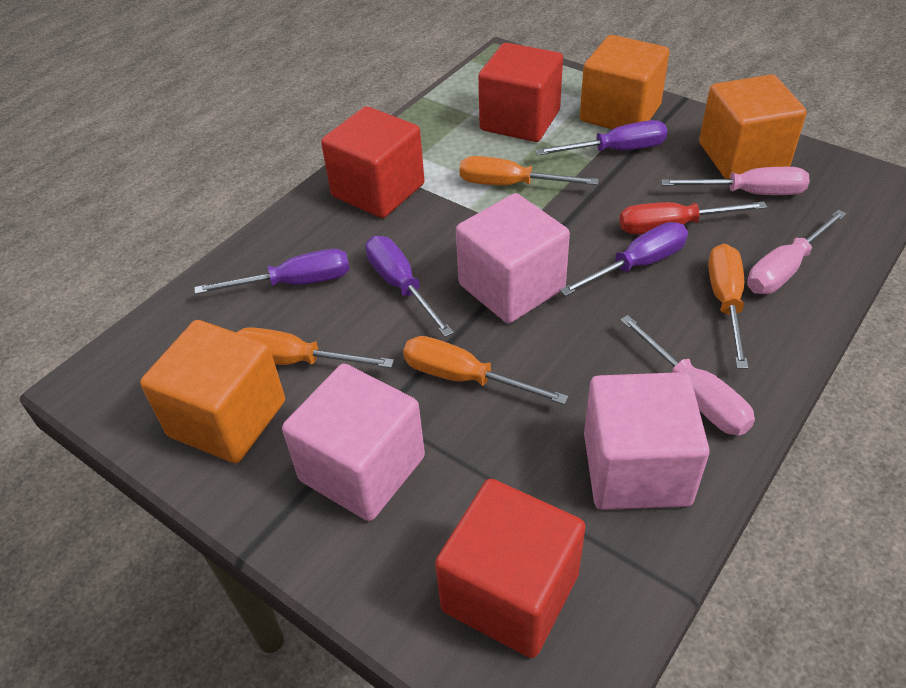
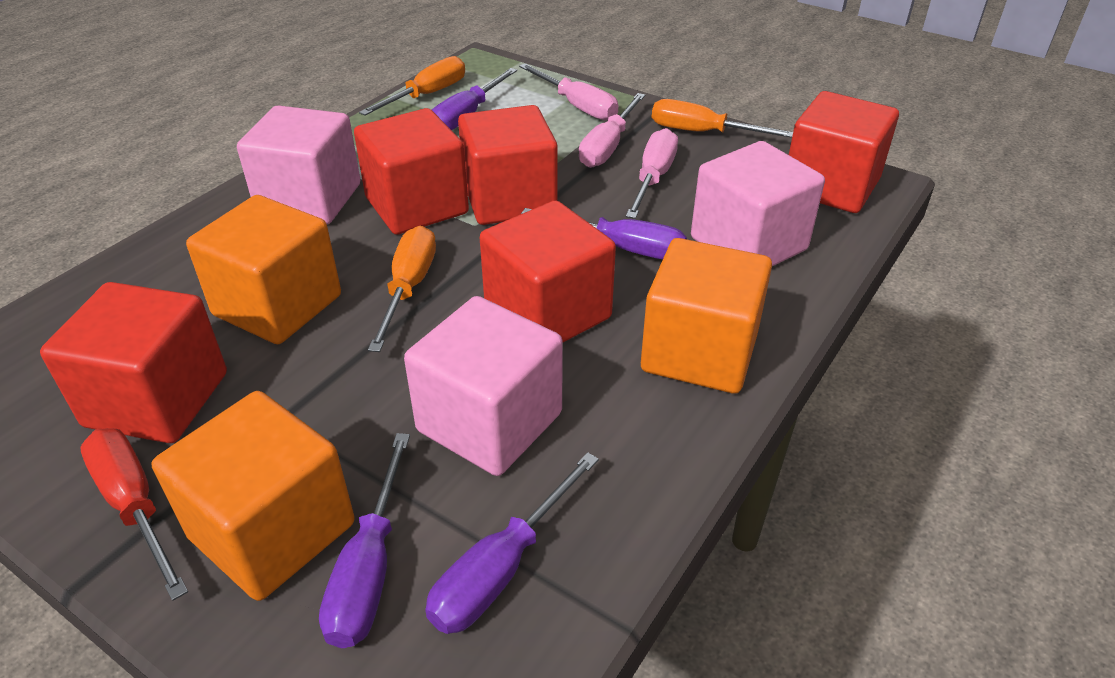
orange screwdriver: [236,327,394,368] [403,336,568,405] [459,156,599,185] [708,244,748,369] = 4 -> [359,56,465,116] [368,226,436,352] [652,99,793,138] = 3
red cube: [321,106,425,218] [435,479,586,658] [478,43,563,142] = 3 -> [40,282,227,443] [354,108,469,235] [458,105,558,225] [480,201,616,342] [789,91,899,213] = 5

